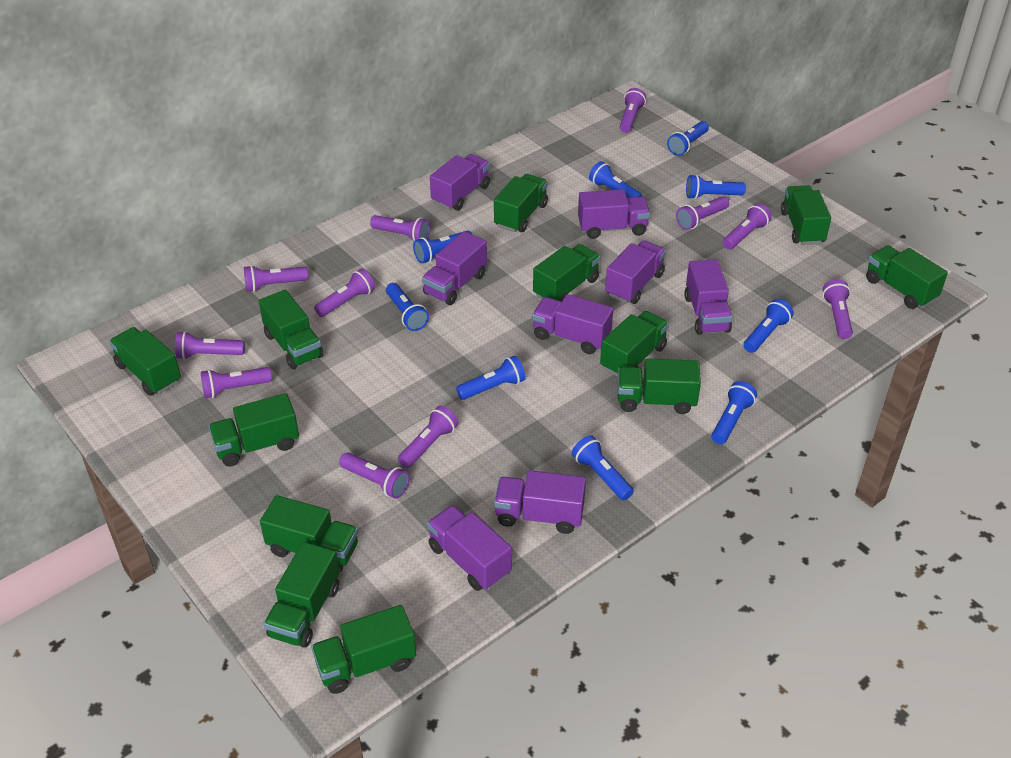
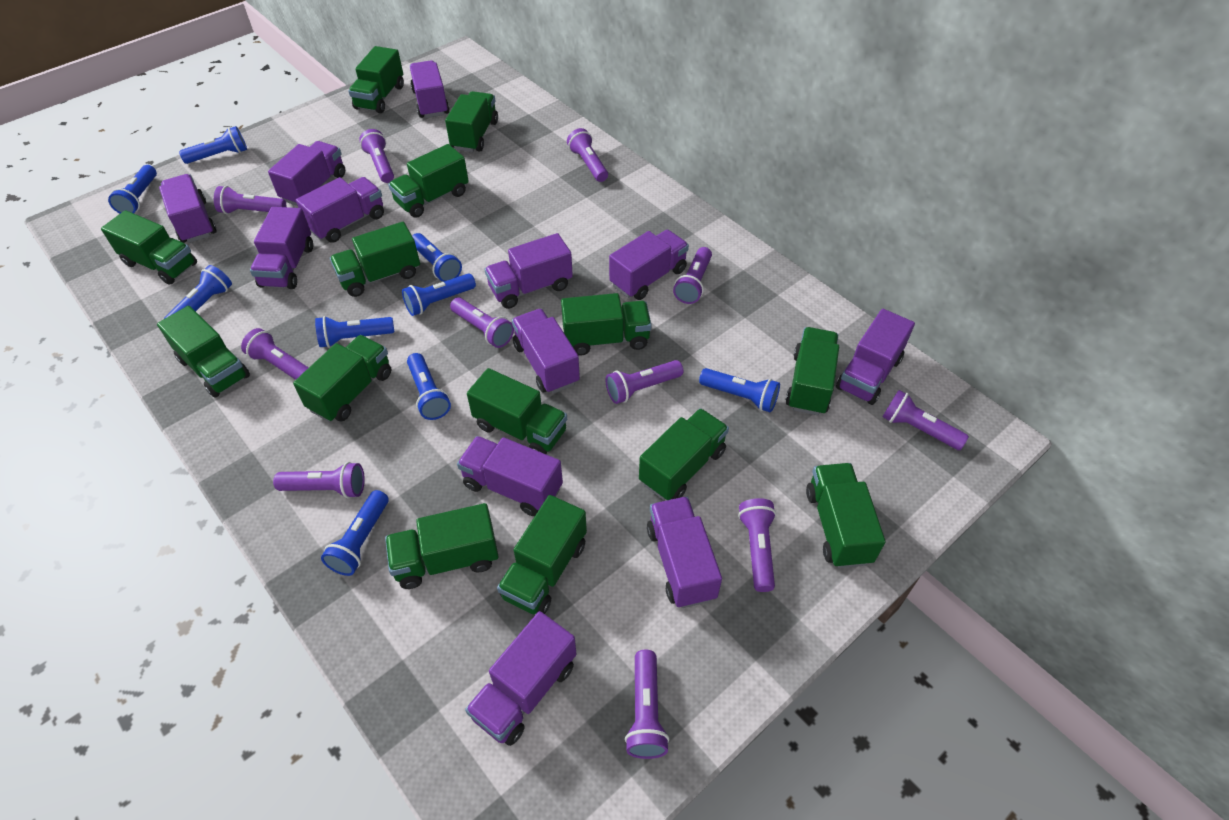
green truck: [109,327,181,396] [208,393,299,467] [259,290,324,369] [260,495,358,573] [264,542,339,648] [311,605,416,694] [494,174,548,232] [533,244,600,302] [600,311,669,377] [618,358,701,414] [781,185,831,245] [866,245,948,309] = 12 -> [101,210,197,285] [157,306,250,397] [293,335,391,422] [330,222,420,297] [348,46,404,113] [385,503,499,589] [388,144,469,218] [445,91,498,152] [467,368,567,454] [497,495,587,614] [561,293,652,356] [639,408,729,500] [786,327,839,415] [806,463,886,568] = 14
purple truck: [422,231,487,305] [427,505,512,591] [430,154,490,211] [494,470,586,534] [532,294,613,354] [578,189,650,239] [605,240,666,304] [684,259,732,335] = 8 -> [159,174,217,243] [250,207,313,289] [268,141,345,206] [296,177,384,243] [410,60,450,118] [457,436,563,516] [465,611,576,746] [485,233,573,309] [512,309,580,394] [609,230,689,300] [647,496,722,608] [836,309,915,405] = 12

